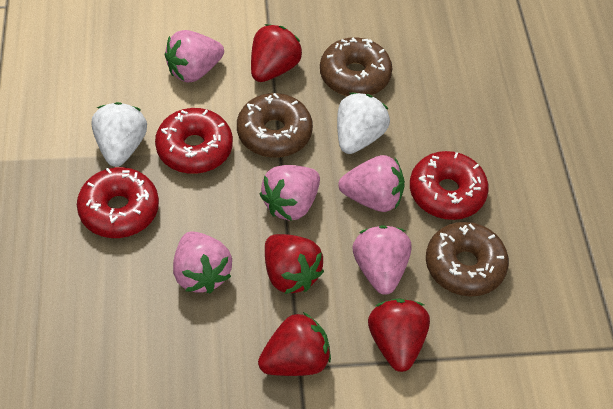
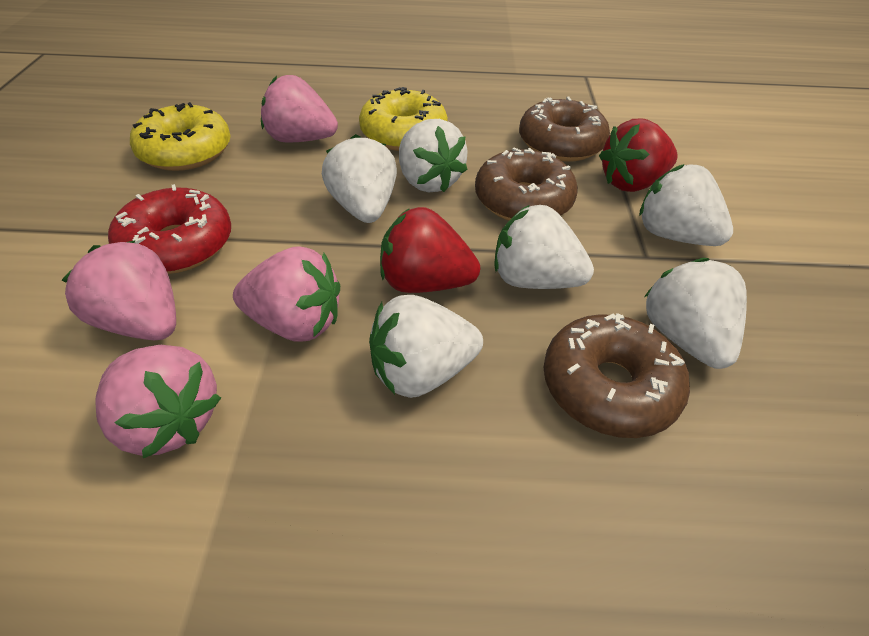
pink strawberry: [165,30,224,82] [173,231,232,293] [260,165,320,221] [338,155,405,212] [352,225,412,295] = 5 -> [62,240,176,340] [95,345,221,458] [233,246,340,342] [261,75,338,142] = 4
red donut: [77,167,159,238] [155,108,233,174] [410,151,489,220] = 3 -> [108,184,231,274] = 1
red strawberry: [251,24,302,82] [258,312,331,376] [265,234,324,294] [368,299,430,372] = 4 -> [380,207,480,293] [599,119,678,192] = 2
white strawberry: [92,102,147,167] [337,93,390,154] = 2 -> [322,134,397,223] [369,295,483,398] [399,119,468,193] [495,205,594,289] [639,164,733,246] [644,258,747,369] = 6
yellow donut: none = 0 -> [130,102,231,171] [359,87,448,151] = 2

